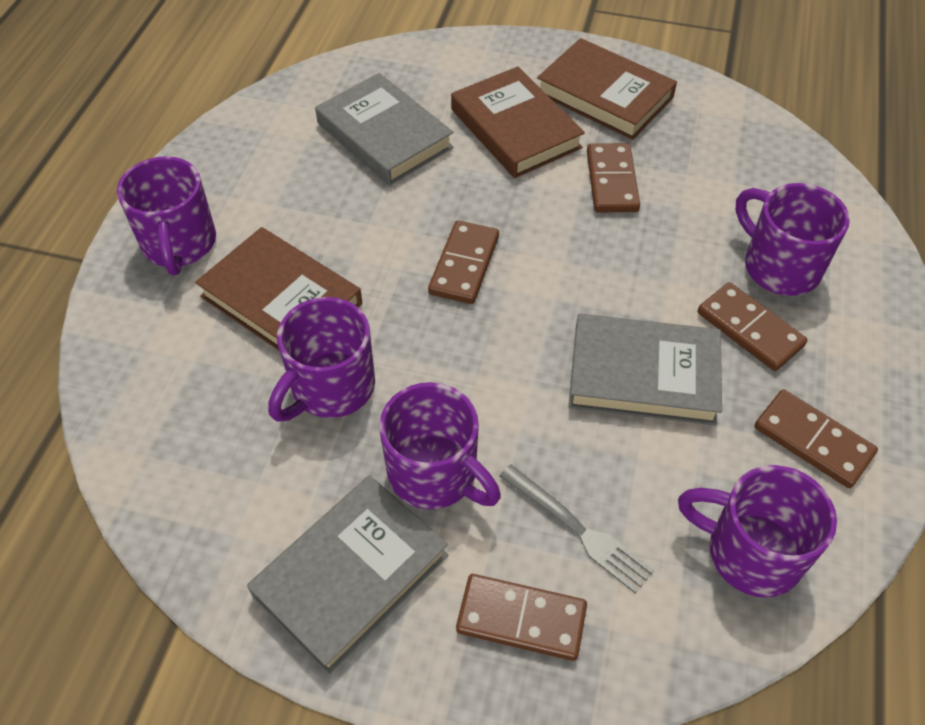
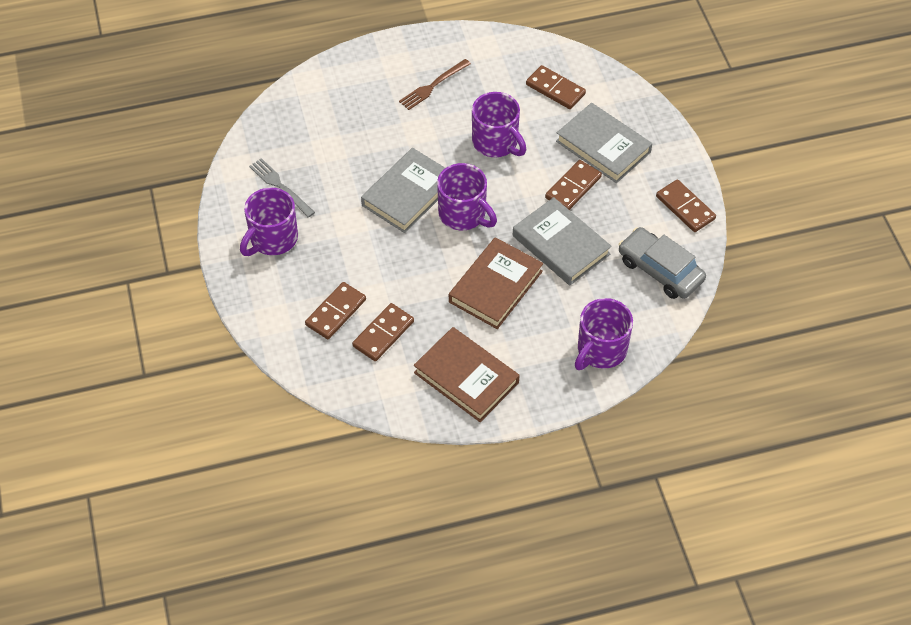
brown book: [195,227,362,351] [451,66,585,178] [537,38,677,140] = 3 -> [414,327,519,422] [449,237,543,329] = 2
brown fork: none = 0 -> [399,59,471,110] = 1
grey car: none = 0 -> [619,227,706,299] = 1
purple mug: [117,156,216,275] [268,297,375,422] [379,382,501,509] [678,465,837,598] [736,183,850,296] = 5 -> [240,187,298,256] [437,163,497,230] [472,92,526,157] [575,298,633,370] = 4

